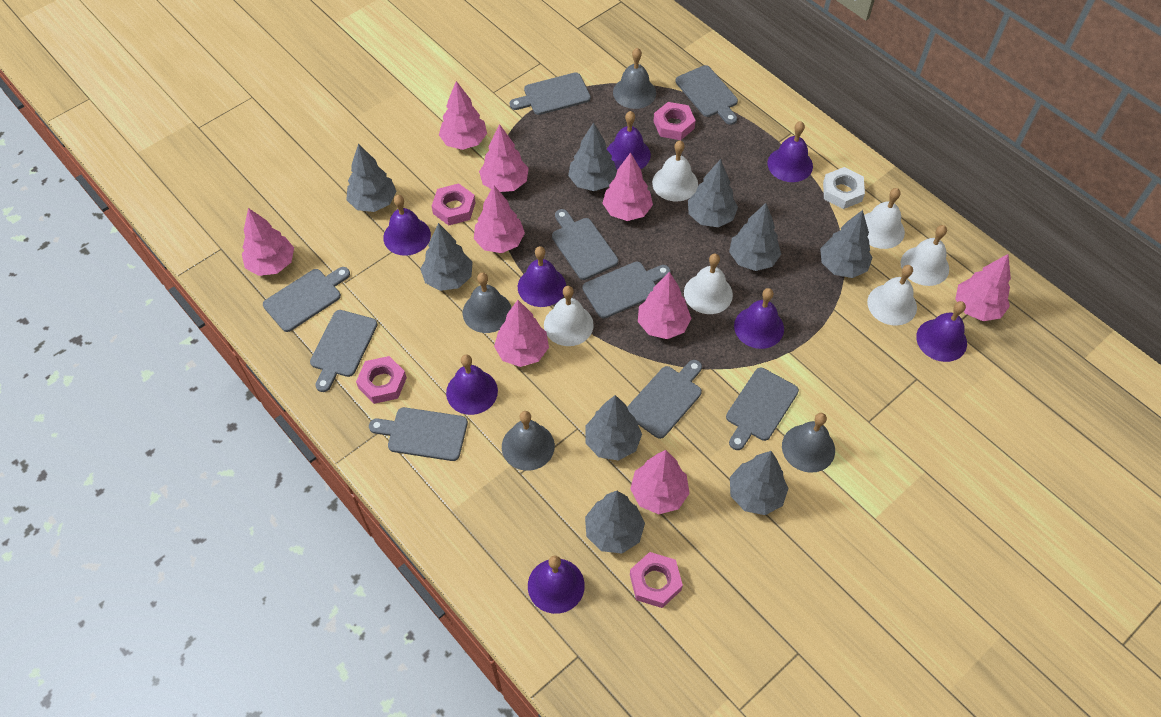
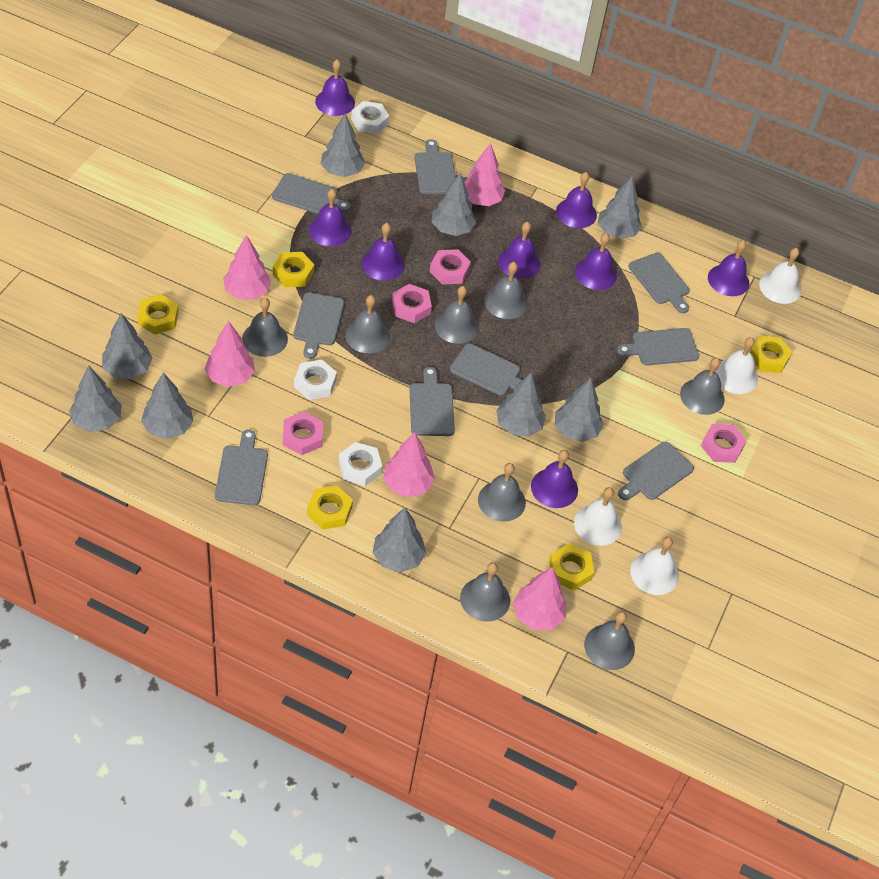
grey bell: [463,272,511,333] [502,411,555,471] [613,48,656,109] [782,413,835,473] = 4 -> [242,298,288,357] [345,295,390,353] [434,286,479,344] [460,562,510,622] [478,463,526,522] [485,262,528,319] [584,611,635,670] [680,358,725,415] = 8
pink tree: [242,208,294,276] [439,81,487,150] [474,186,525,253] [479,124,529,192] [494,300,549,367] [602,152,653,221] [630,450,690,514] [638,272,691,339] [955,254,1011,321] = 9 -> [205,321,255,387] [223,235,271,300] [383,432,435,497] [464,143,505,206] [513,567,567,630] = 5
white bell: [544,286,594,346] [652,141,698,201] [684,254,733,314] [864,188,905,249] [867,265,917,326] [901,225,949,286] = 6 -> [574,487,622,546] [630,537,679,595] [715,337,758,394] [759,248,801,304] = 4
white nut: [823,167,865,209] = 1 -> [294,359,337,400] [338,442,382,486] [351,101,389,134] = 3
yellow nut: none = 0 -> [137,294,179,335] [273,252,314,287] [307,486,353,530] [549,543,594,591] [750,336,792,373] = 5

